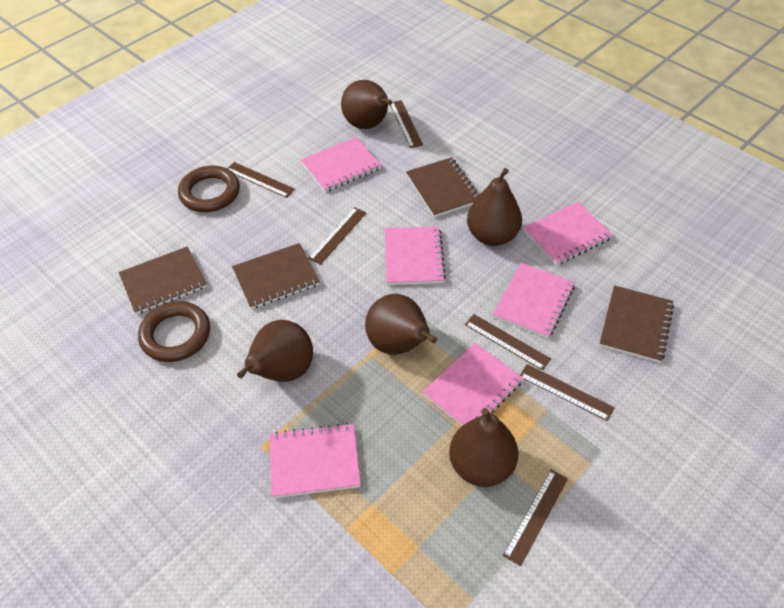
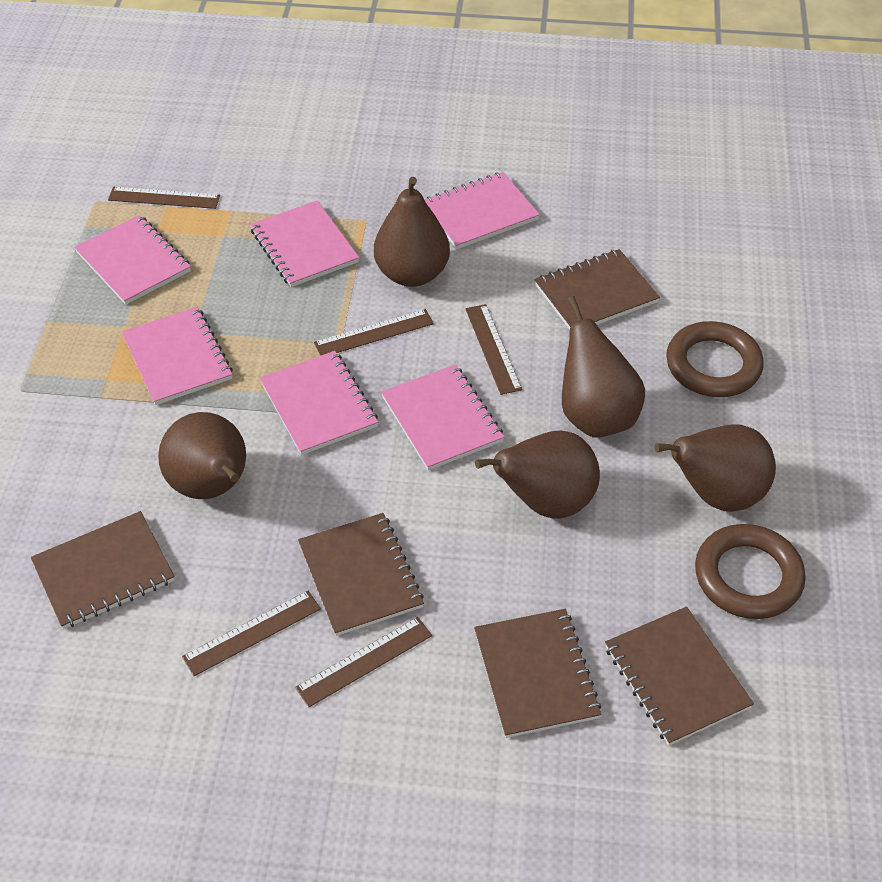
brown notebook: [119,246,207,314] [232,243,320,309] [406,157,480,217] [599,285,674,363] = 4 -> [31,511,175,629] [298,513,424,636] [474,609,602,738] [534,249,660,330] [605,607,754,746] = 5
brown ruler: [227,162,295,198] [308,207,366,265] [390,100,423,148] [465,314,551,371] [503,470,568,566] [520,364,615,421] = 6 -> [108,187,220,209] [182,591,321,676] [295,617,432,707] [314,309,434,356] [465,304,522,395] = 5

